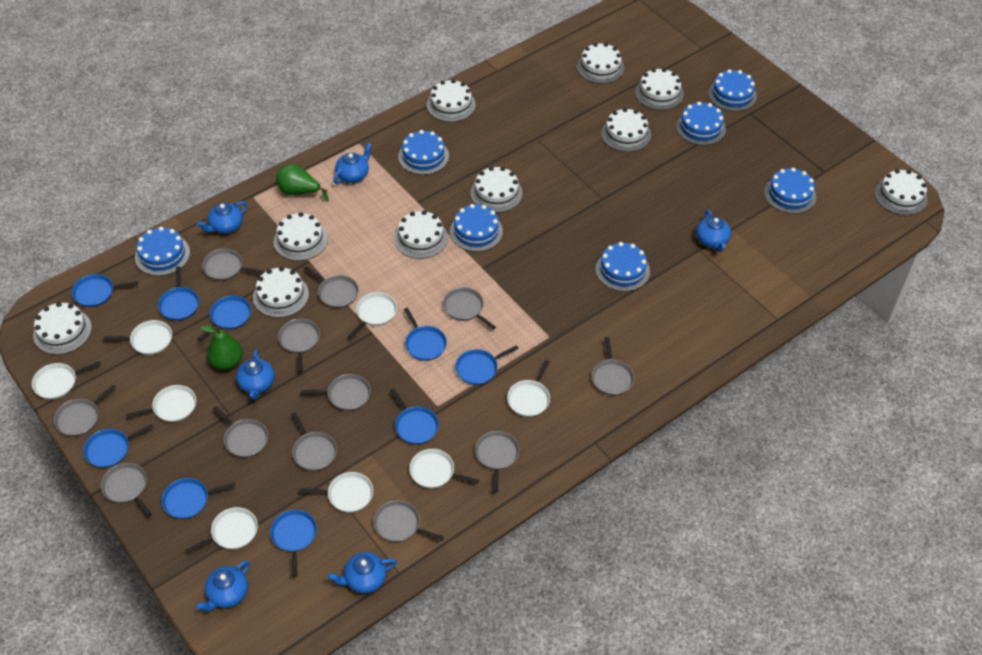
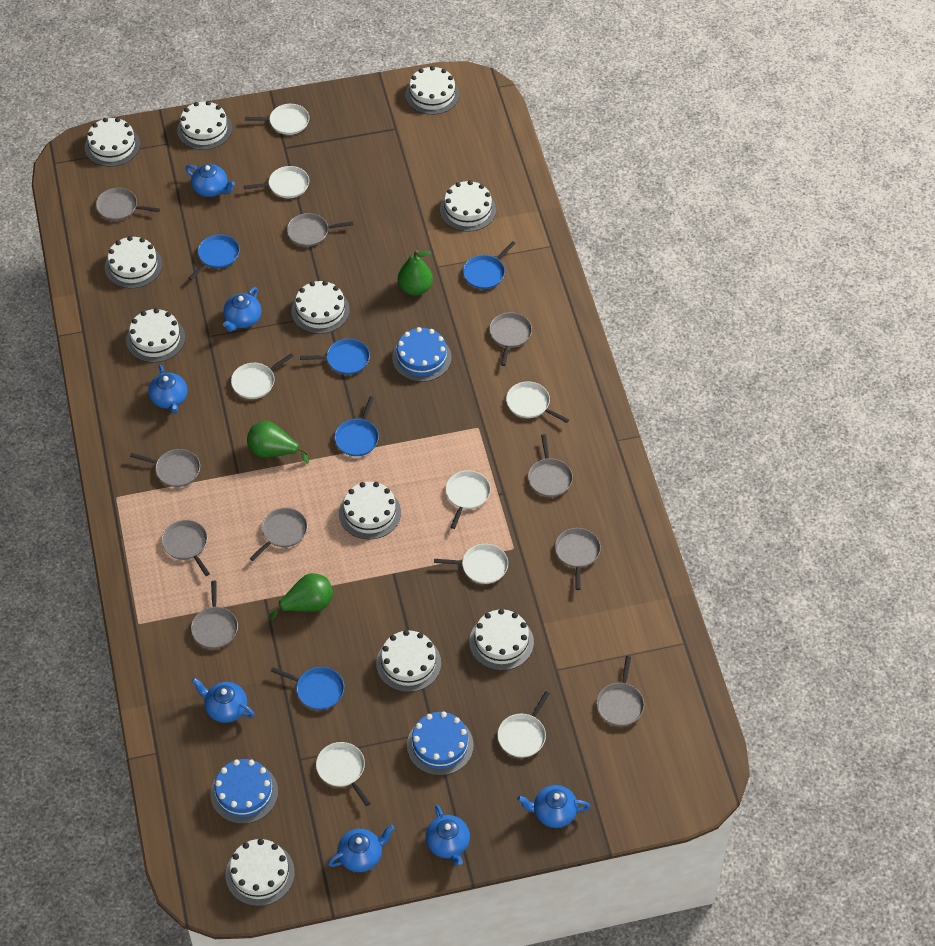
blue cake: [135,227,190,276] [398,130,449,175] [450,204,503,252] [596,242,650,292] [676,102,726,145] [708,69,757,112] [764,168,816,214] = 7 -> [211,759,278,824] [392,327,452,382] [407,712,474,776] = 3
blue pan: [72,274,138,307] [83,424,153,468] [158,266,199,321] [162,478,235,519] [197,296,251,341] [270,510,317,577] [390,388,439,444] [404,308,447,361] [455,345,519,385] = 9 -> [188,235,240,280] [271,667,344,710] [300,339,370,375] [334,396,379,456] [463,241,516,289] = 5
blue teapot: [196,560,250,612] [197,201,248,234] [236,350,275,400] [328,552,397,594] [333,143,372,184] [696,210,731,252] = 6 -> [148,365,187,413] [186,164,235,197] [192,678,255,723] [223,287,261,331] [328,825,395,872] [426,805,470,866] [517,785,590,828] = 7
green pear: [200,325,243,370] [276,164,329,202] = 2 -> [247,421,309,464] [270,573,333,620] [398,250,433,295] = 3
grey pan: [54,384,116,436] [101,463,152,517] [202,248,264,281] [213,406,268,458] [278,319,320,372] [291,412,337,471] [301,374,371,411] [304,266,359,308] [374,500,444,542] [443,287,496,330] [475,431,520,492] [592,337,634,396] = 12 -> [96,188,160,221] [130,449,200,487] [162,520,210,576] [191,581,238,648] [250,508,308,561] [287,213,354,247] [489,312,532,366] [528,434,573,497] [555,528,601,590] [596,656,644,726] = 10
white cake: [33,302,92,355] [253,267,309,318] [274,212,328,261] [394,210,448,259] [427,79,476,122] [471,167,522,213] [577,43,624,84] [601,108,651,152] [635,68,684,110] [875,169,927,215] = 10 -> [85,118,140,167] [105,236,162,288] [126,308,185,363] [177,101,232,150] [225,839,295,906] [291,281,350,334] [339,482,401,539] [376,630,441,692] [405,66,460,115] [440,180,496,232] [469,609,534,671] = 11

